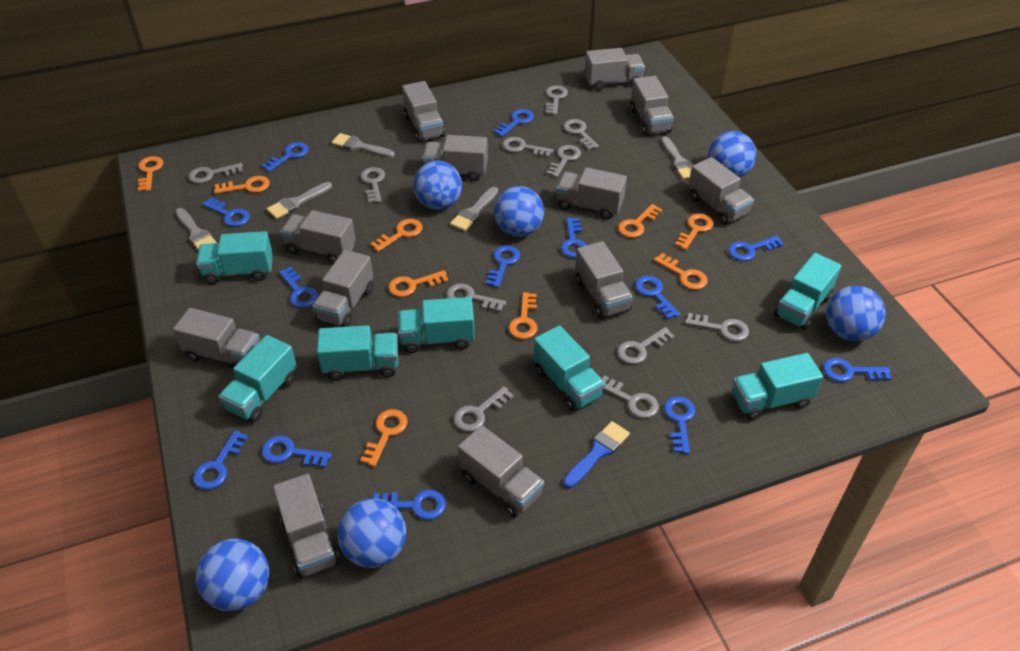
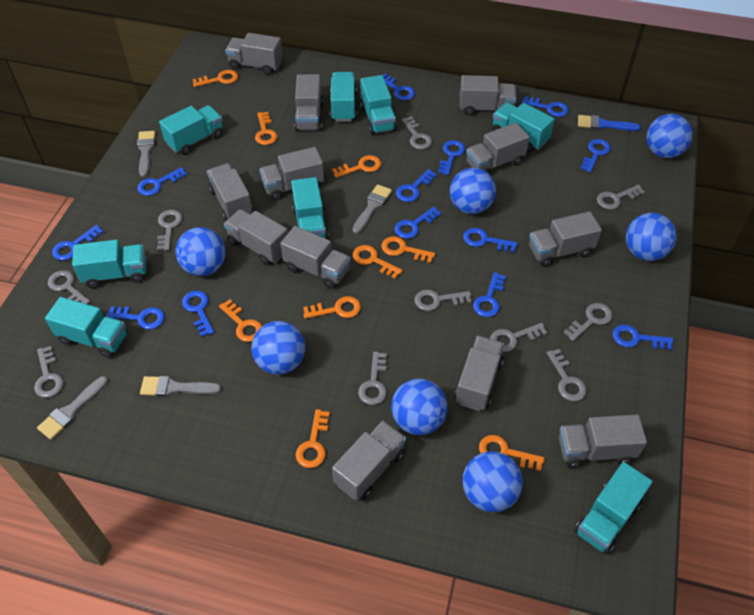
blue ball: [196,539,269,611] [338,498,406,568] [413,161,462,210] [494,186,544,237] [708,131,756,177] [826,286,886,341] = 6 -> [175,227,226,276] [252,321,305,375] [391,379,447,435] [450,168,496,214] [462,451,523,512] [626,213,677,261] [646,114,693,158] = 7
grey brush: [175,208,217,250] [267,182,332,219] [332,133,395,158] [450,187,498,231] [661,136,693,179] = 5 -> [37,376,108,440] [137,131,155,177] [140,376,221,397] [352,184,392,234] = 4
grey key: [188,163,243,184] [360,167,385,203] [446,283,506,312] [453,386,514,432] [502,137,553,158] [546,85,568,115] [546,145,581,178] [563,119,599,150] [602,375,659,418] [617,327,674,364] [685,313,749,341] = 11 -> [34,346,63,398] [48,270,90,304] [157,210,182,251] [358,352,387,405] [402,116,432,149] [414,289,472,311] [490,323,548,352] [547,349,587,401] [564,303,613,341] [597,185,645,210] = 10
turquoise truck: [196,231,273,284] [219,335,297,422] [317,325,398,381] [398,297,475,353] [533,325,605,411] [732,353,823,420] [774,253,842,330] = 7 -> [45,297,127,358] [72,240,146,288] [159,105,223,155] [291,177,329,239] [330,72,357,122] [360,75,397,135] [492,102,555,152] [574,462,653,554] = 8

